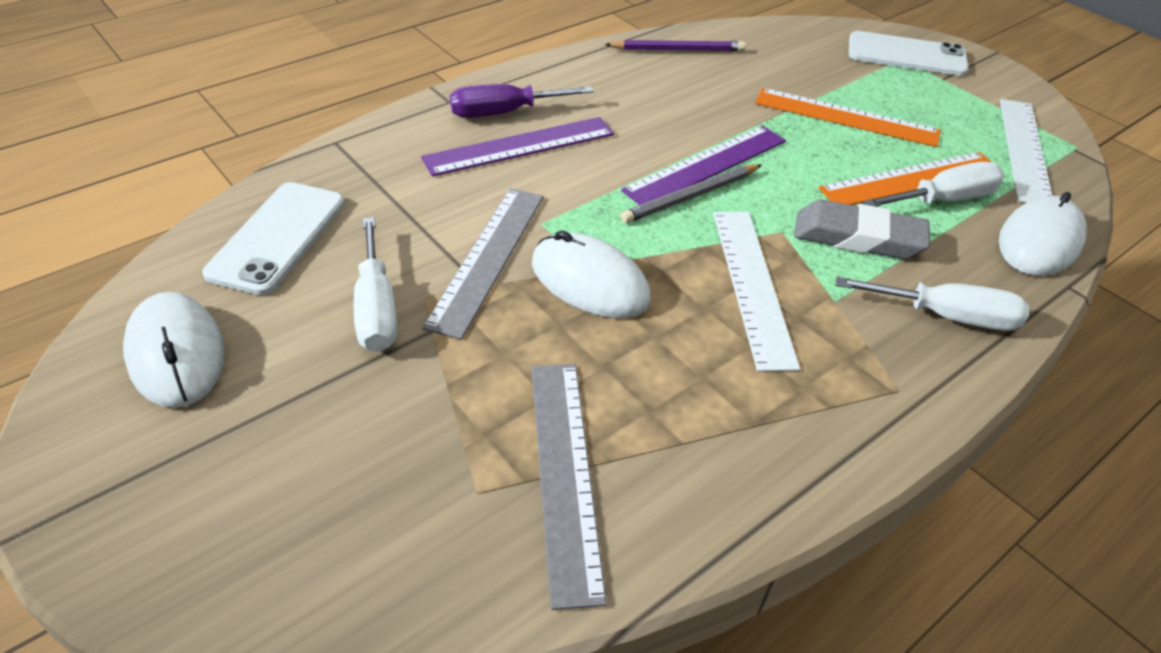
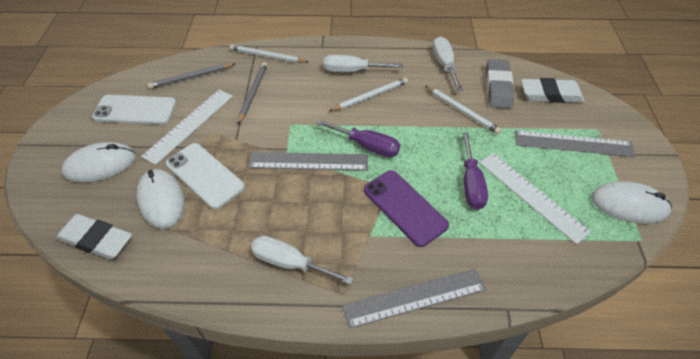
grey pencil: [621,164,761,223] = 1 -> [147,63,235,89] [238,62,267,124] = 2
grey ruler: [422,188,543,340] [532,364,607,610] = 2 -> [249,152,368,171] [342,268,486,329] [515,130,636,157] = 3
orange ruler: [755,88,941,147] [819,152,991,205] = 2 -> none = 0
purple pencil: [605,40,746,52] = 1 -> none = 0
purple phone: none = 0 -> [364,170,449,247] = 1
purple ruler: [421,117,614,176] [621,126,786,205] = 2 -> none = 0
purple screwdriver: [450,84,594,118] = 1 -> [316,119,400,157] [462,133,488,210] = 2
white eraser: none = 0 -> [56,214,132,260] [521,78,584,103] = 2
white pencil: none = 0 -> [230,44,308,63] [329,77,408,111] [426,86,502,134] = 3

